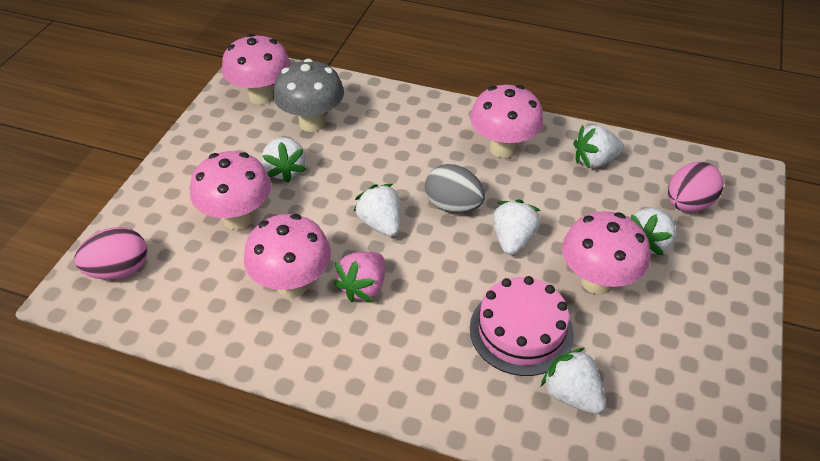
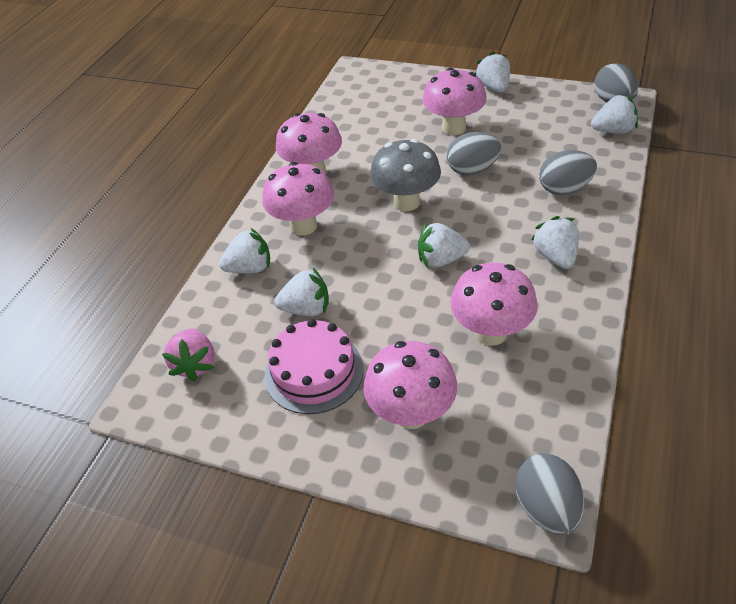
grey egg: [425,164,485,213] = 1 -> [447,132,501,175] [515,454,584,535] [539,150,597,195] [595,63,638,102] = 4
pink egg: [74,227,147,280] [668,161,723,212] = 2 -> none = 0

